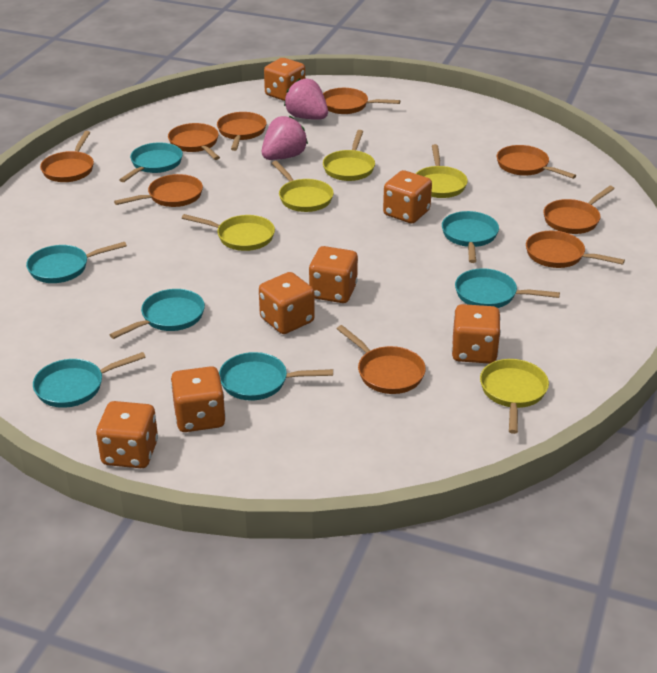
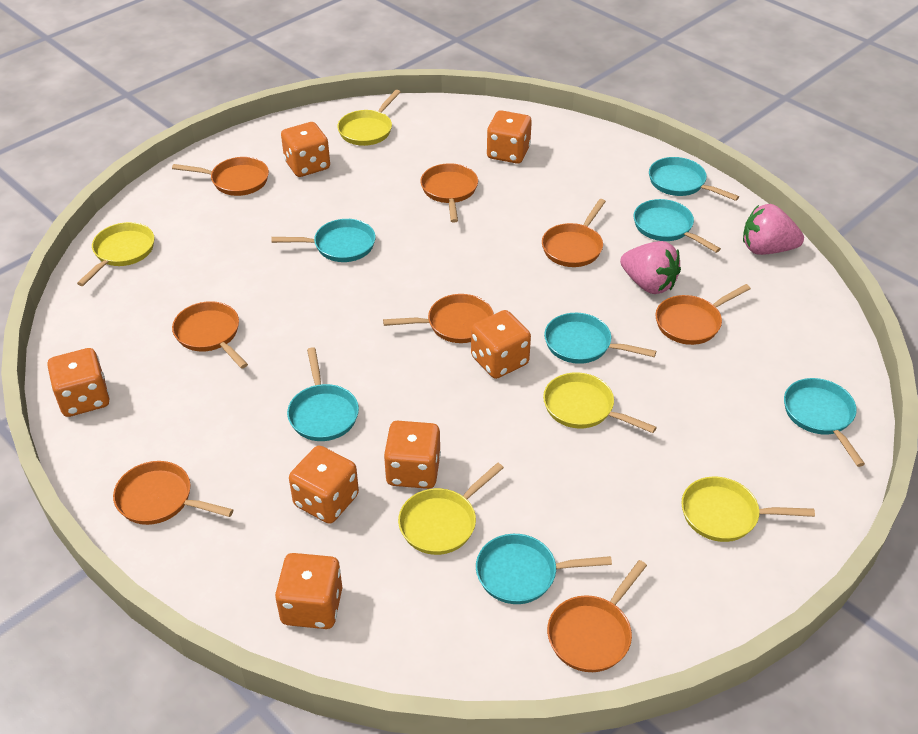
orange pan: [40,131,94,182] [114,174,203,207] [168,123,220,160] [217,112,267,151] [323,88,400,114] [337,325,426,394] [497,145,577,179] [526,231,625,268] [543,186,615,234] = 9 -> [113,461,233,525] [172,157,269,196] [172,301,248,369] [383,294,494,343] [420,163,478,223] [542,199,606,267] [547,560,647,672] [655,284,751,345] = 8

